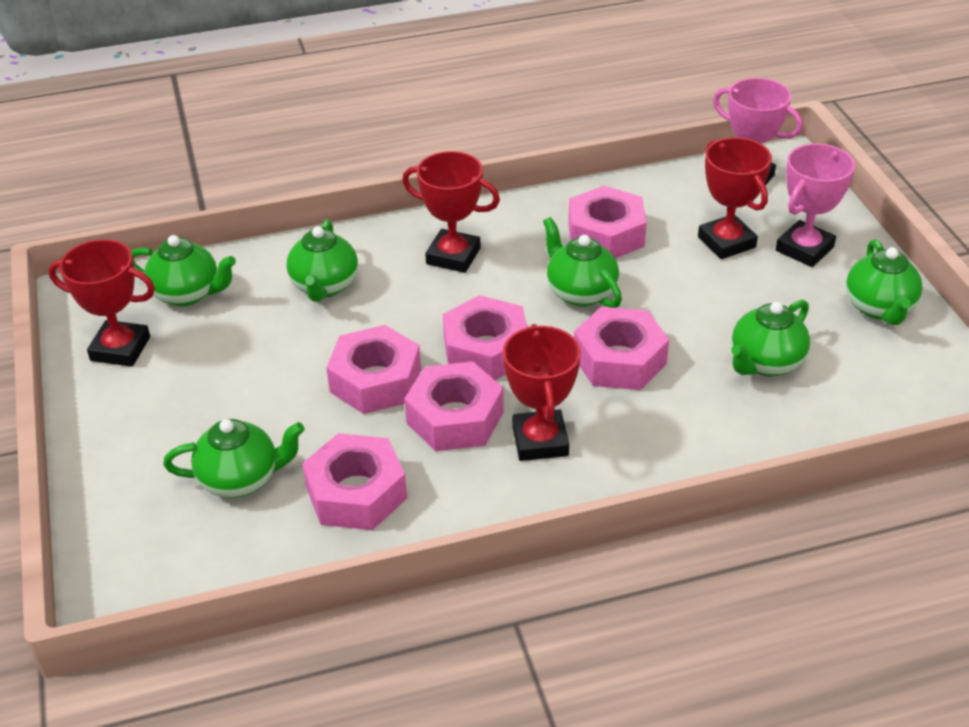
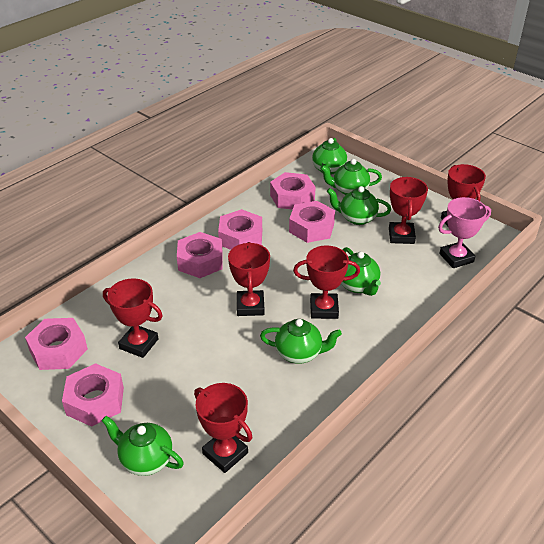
pink trophy: [713,78,803,185] [776,143,855,267] = 2 -> [438,197,491,268] = 1
red trophy: [48,239,155,367] [402,151,500,273] [503,324,581,461] [698,137,772,259] = 4 -> [103,278,163,358] [194,383,252,473] [228,242,270,316] [293,245,360,319] [389,177,428,244] [441,164,486,226] = 6

